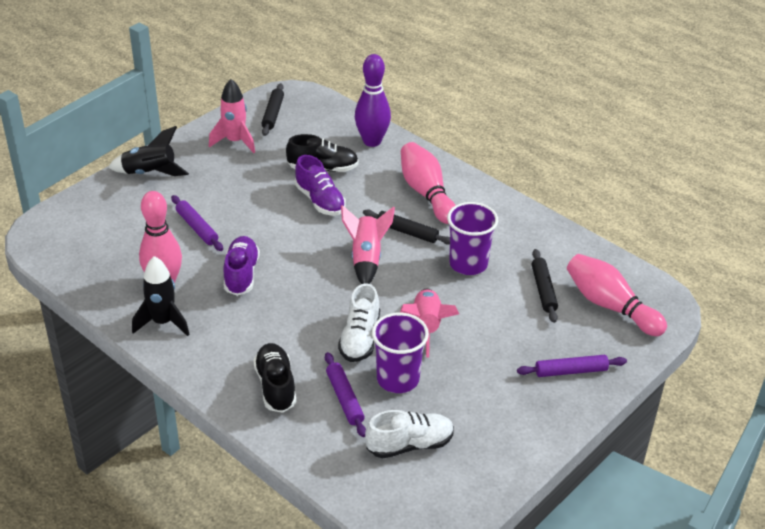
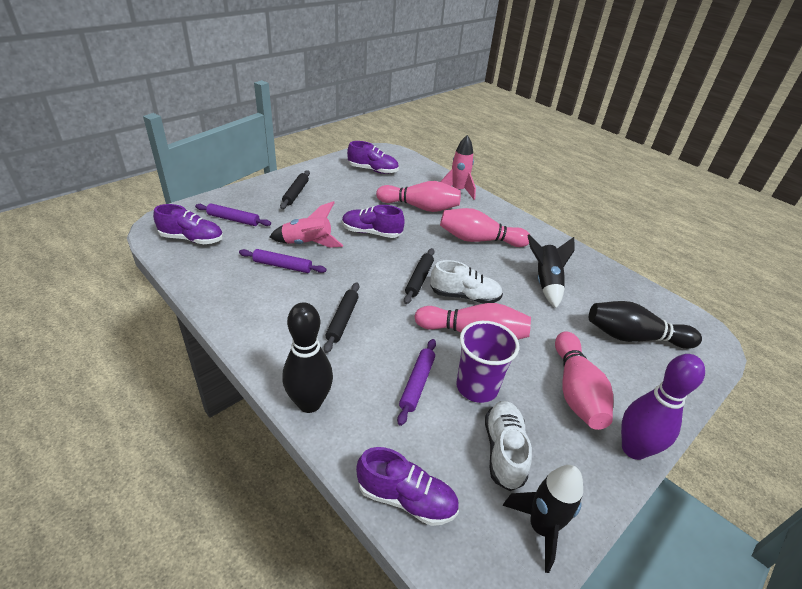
black bowling pin: none = 0 -> [282,302,333,413] [589,301,702,349] = 2
black shoe: [253,343,296,413] [286,134,359,172] = 2 -> none = 0
pink bowling pin: [139,191,182,284] [401,142,455,224] [567,254,667,336] = 3 -> [376,181,461,212] [415,303,531,340] [440,208,529,247] [555,331,613,430] = 4
pink rocket: [209,79,255,153] [341,205,395,284] [400,289,459,358] = 3 -> [270,201,343,248] [441,135,476,200] = 2
purple cup: [372,313,429,393] [447,202,498,275] = 2 -> [456,321,519,403] = 1
purple shoe: [224,236,260,296] [295,155,346,216] = 2 -> [153,204,223,244] [342,205,405,238] [347,141,399,174] [356,447,459,526] = 4

